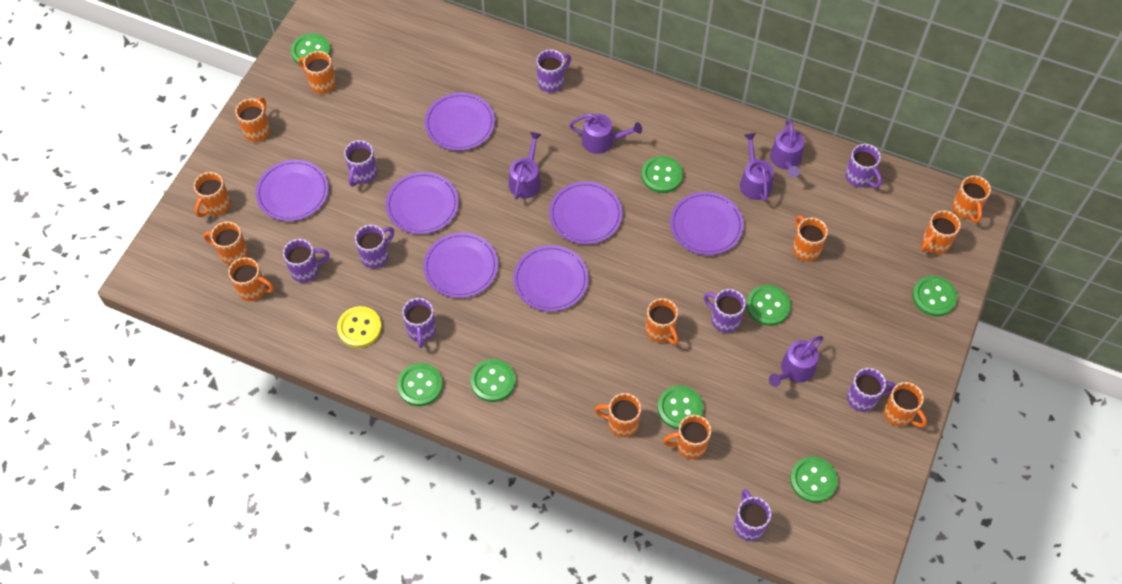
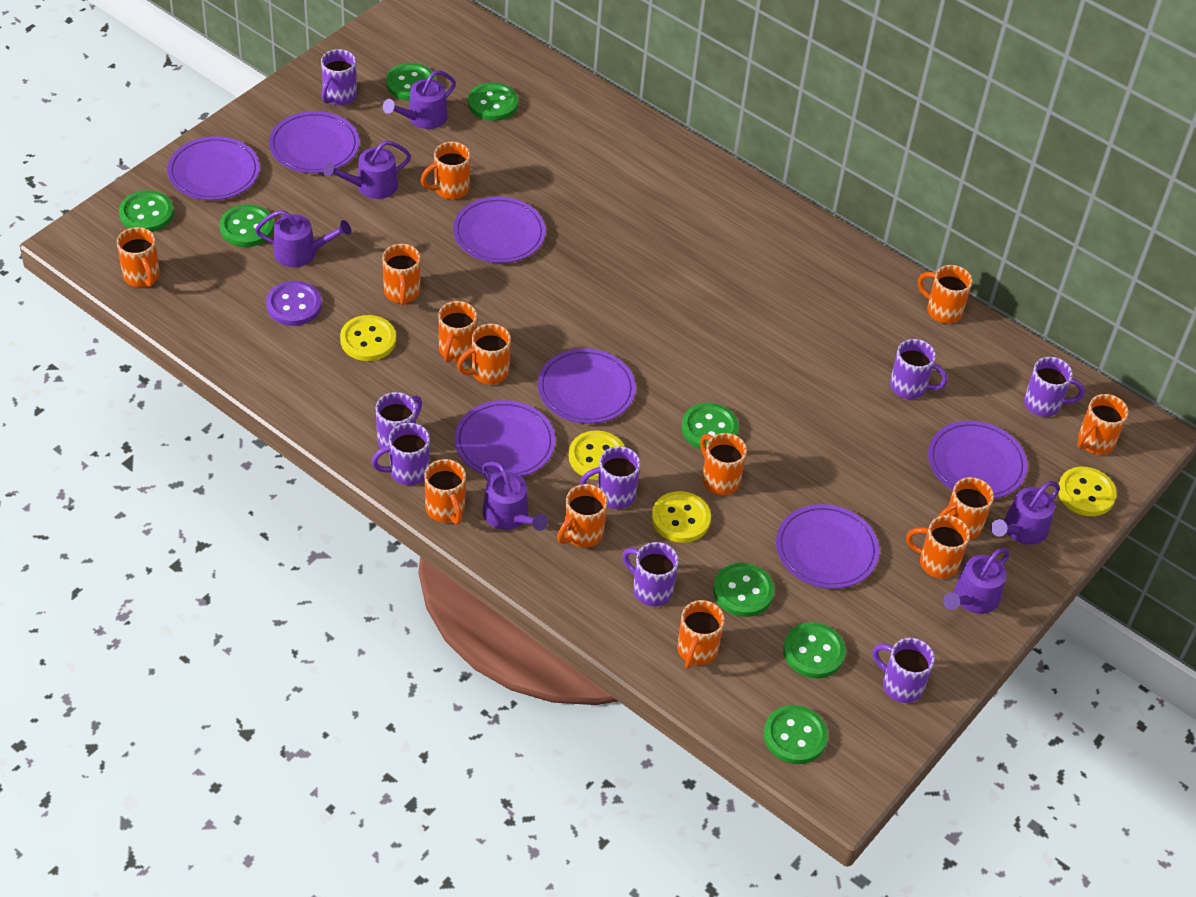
orange mug: [194,172,231,217] [203,222,248,265] [228,257,274,301] [235,97,270,142] [299,51,336,94] [595,393,641,437] [646,298,679,345] [663,415,711,459] [793,215,828,261] [883,382,927,428] [921,210,961,254] [952,175,991,223] = 12 -> [117,227,160,287] [382,244,421,305] [420,142,470,199] [424,459,466,525] [438,301,477,363] [457,324,511,384] [557,484,608,547] [677,600,725,669] [700,433,747,495] [906,515,970,579] [918,265,973,324] [938,477,994,539] [1077,394,1129,455] = 13
purple button: none = 0 -> [266,281,322,326] = 1
purple mug: [283,239,329,283] [344,140,377,186] [355,225,394,268] [402,298,436,348] [537,49,571,92] [704,289,746,333] [734,489,771,541] [845,144,882,188] [847,368,896,412] = 9 -> [321,49,357,106] [372,423,430,486] [376,392,422,453] [580,446,641,509] [623,542,679,606] [873,638,935,703] [890,339,948,399] [1024,357,1085,417] = 8
purple watering can: [509,132,542,200] [569,113,642,154] [740,133,774,201] [769,336,823,387] [770,119,804,178] = 5 -> [255,210,351,267] [324,141,411,199] [383,70,456,129] [482,461,548,531] [943,548,1010,614] [991,481,1060,545] = 6
yellow button: [337,306,382,348] = 1 -> [340,315,396,361] [569,431,625,480] [652,491,711,543] [1058,467,1117,516] = 4

